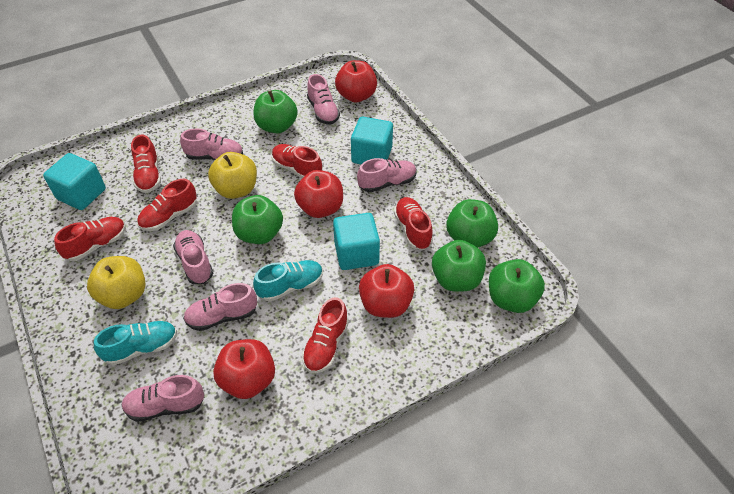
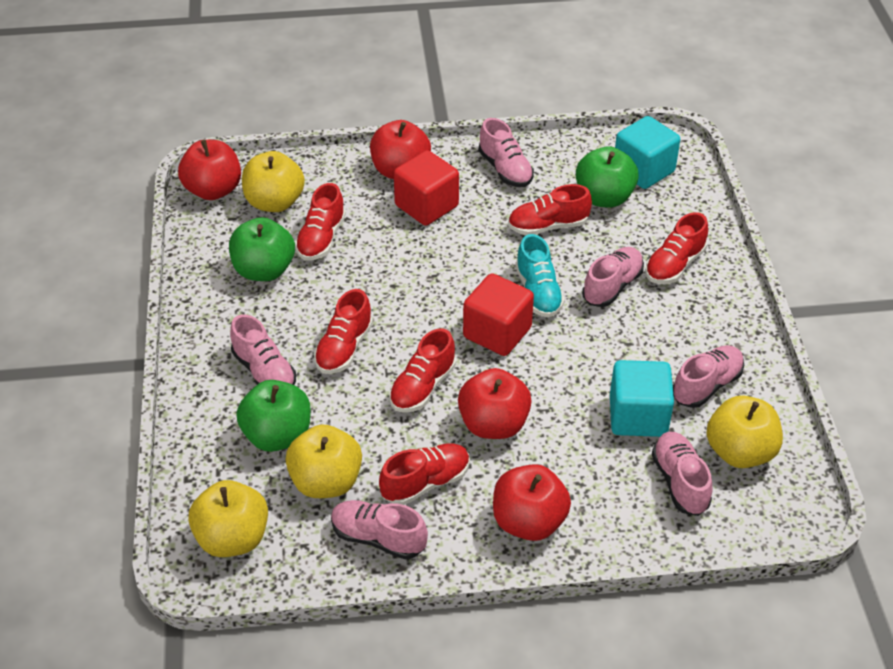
green apple: [232,195,283,244] [254,90,298,133] [432,240,486,292] [446,199,498,248] [489,259,545,313] = 5 -> [229,217,295,281] [237,380,311,452] [576,146,639,208] = 3
red cube: none = 0 -> [394,150,459,226] [463,273,534,356] = 2
turquoise cube: [43,153,106,210] [333,213,380,270] [351,117,393,164] = 3 -> [610,360,674,437] [615,116,680,189] = 2
turquoise shoe: [94,321,177,366] [253,260,323,302] = 2 -> [515,234,565,317] = 1
yellow apple: [87,256,146,309] [208,152,257,199] = 2 -> [188,480,268,557] [242,151,305,212] [285,424,362,498] [706,395,783,468] = 4

